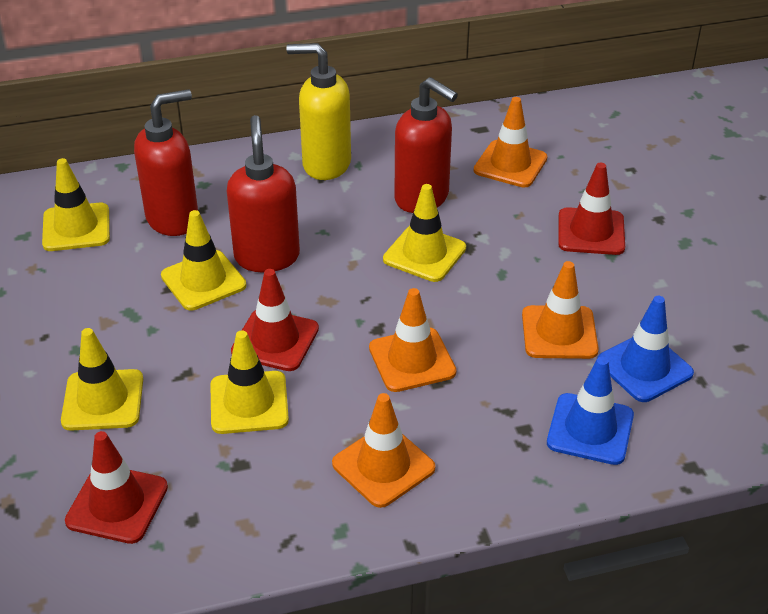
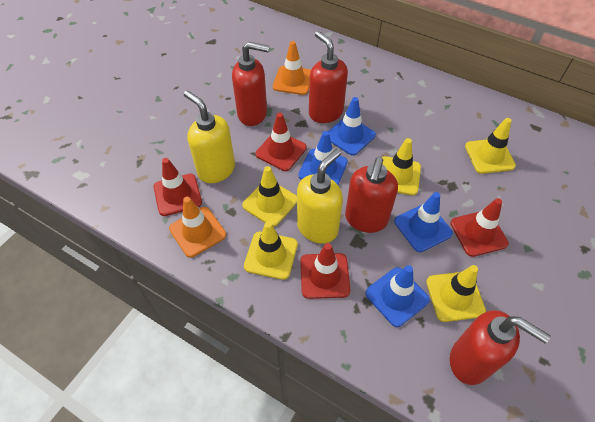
blue traffic cone: [547,357,634,465] [597,296,694,402] = 2 -> [298,131,348,185] [328,97,376,155] [365,265,430,327] [394,192,453,252] = 4
orange traffic cone: [332,393,435,508] [369,288,457,392] [474,97,547,187] [522,261,599,359] = 4 -> [169,197,226,258] [273,41,311,95] = 2
red soap dispenser: [134,89,198,236] [227,115,300,272] [395,77,458,213] = 3 -> [232,42,269,126] [309,31,348,123] [345,157,398,233] [450,310,550,385] = 4
red traffic cone: [65,431,168,544] [231,269,319,371] [558,163,625,255] = 3 -> [154,158,202,216] [256,113,307,171] [300,243,350,299] [450,198,509,257] = 4
yellow soap dispenser: [286,43,351,180] = 1 -> [184,90,235,183] [297,149,343,244] = 2

